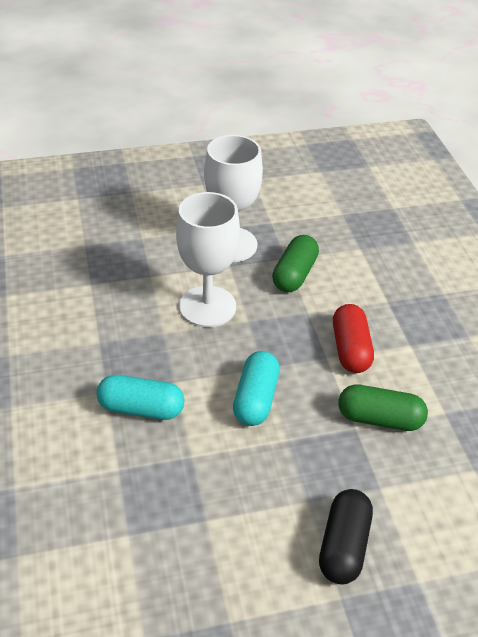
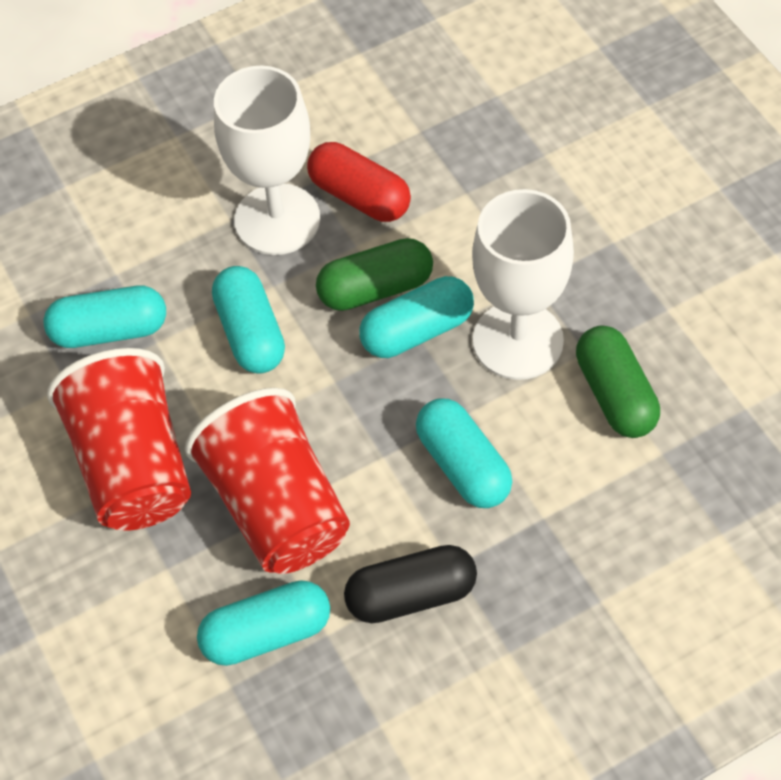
red cup: none = 0 -> [47,348,191,531] [185,388,350,574] = 2
turquoise capsule: [96,375,184,420] [233,351,280,426] = 2 -> [43,286,166,348] [197,580,330,666] [212,266,285,374] [359,276,474,358] [416,398,512,508] = 5

